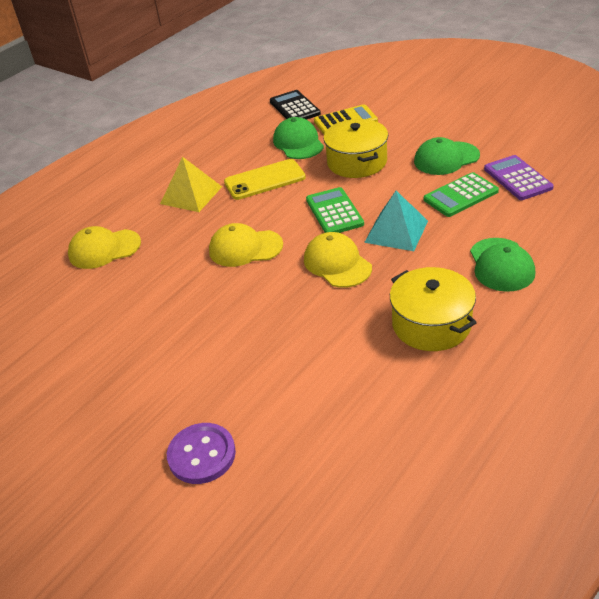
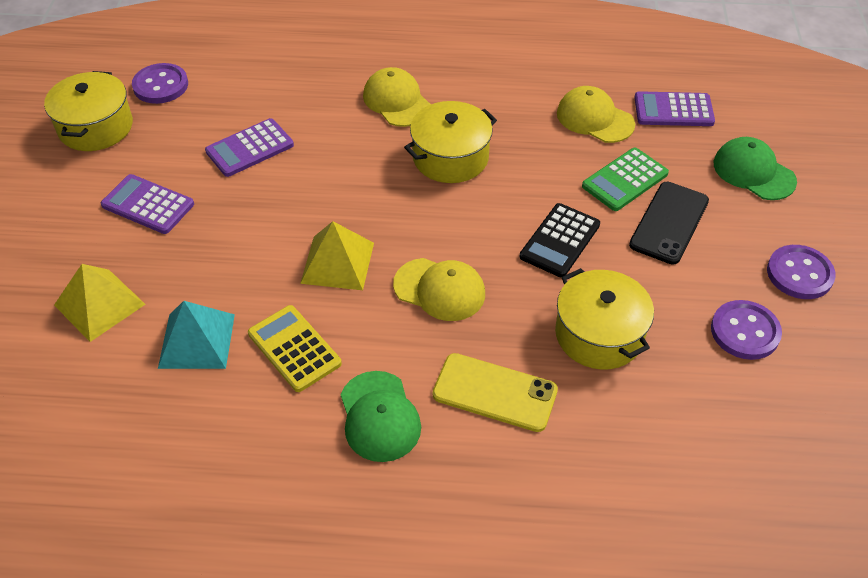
black phone: none = 0 -> [629,182,709,264] = 1
green calculator: [306,187,364,233] [424,172,499,217] = 2 -> [582,148,669,211] = 1
green cap: [273,117,324,159] [414,137,480,175] [470,238,535,292] = 3 -> [341,371,421,462] [714,137,797,200] = 2
purple button: [167,423,236,484] = 1 -> [132,63,188,104] [711,300,782,360] [767,245,836,299] = 3
purple calculator: [484,155,554,200] = 1 -> [101,174,194,234] [205,118,294,177] [634,91,715,126] = 3
yellow pot: [324,119,388,178] [390,267,477,351] = 2 -> [44,71,133,151] [404,101,497,183] [555,268,654,370] = 3
yellow pyramid: [160,157,222,212] = 1 -> [54,264,146,342] [300,221,374,290] = 2

